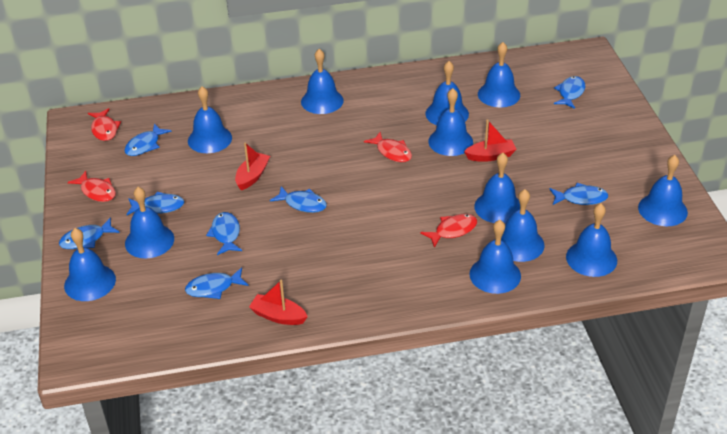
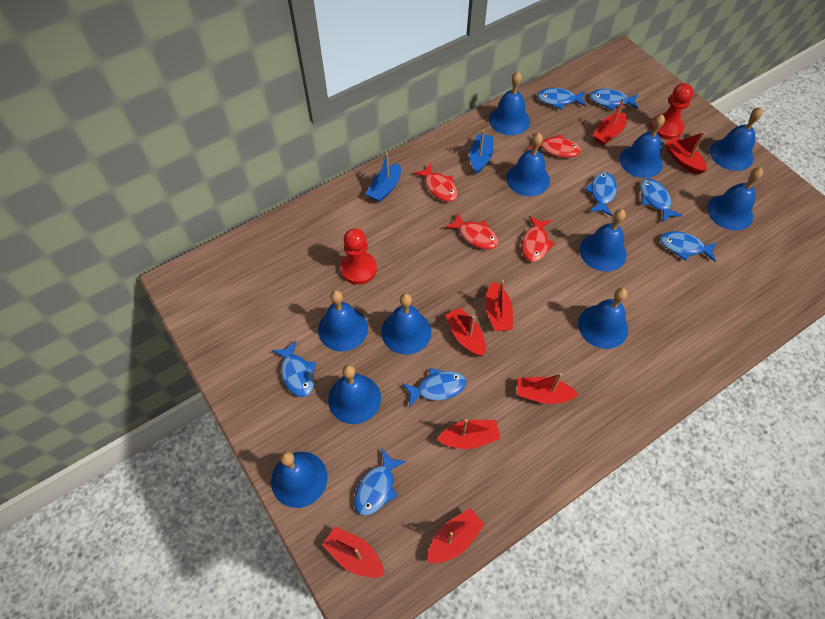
blue bell: [64,228,116,301] [125,187,174,258] [188,86,232,153] [301,49,344,114] [425,61,469,125] [428,88,473,156] [470,220,521,294] [474,153,520,223] [478,42,520,107] [501,189,545,262] [566,203,617,277] [638,155,688,226] = 12 -> [271,451,328,508] [318,290,368,352] [328,365,381,424] [381,293,431,355] [489,72,530,135] [506,133,550,196] [578,288,628,349] [580,209,627,272] [620,114,665,178] [707,167,763,231] [710,107,763,171] = 11
blue boat: none = 0 -> [366,153,401,202] [469,130,493,174] = 2
red boat: [235,142,270,190] [249,280,308,325] [464,119,517,162] = 3 -> [322,527,384,578] [427,508,485,563] [437,419,501,449] [445,307,486,357] [485,280,513,331] [517,373,579,404] [593,98,627,146] [665,132,707,175] = 8
red pawn: none = 0 -> [340,228,377,285] [651,83,694,140] = 2

